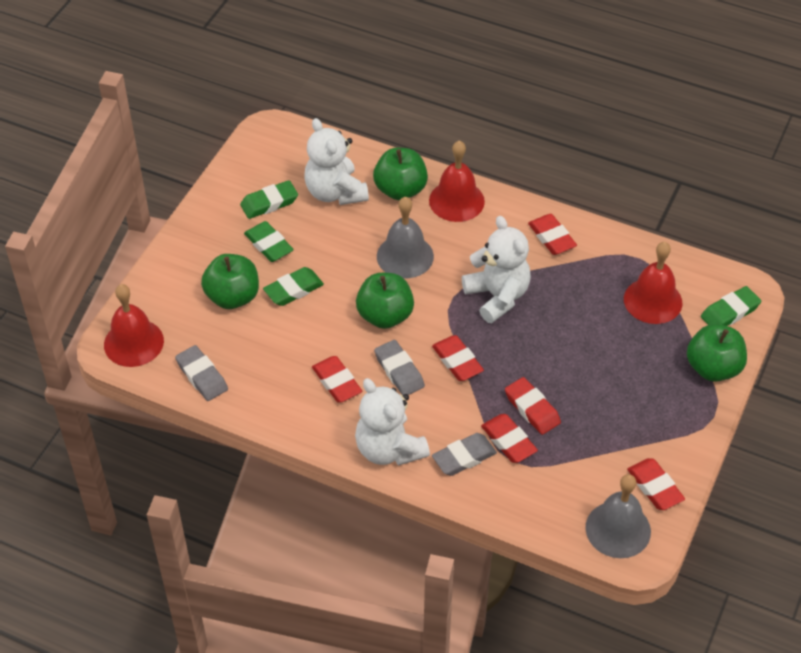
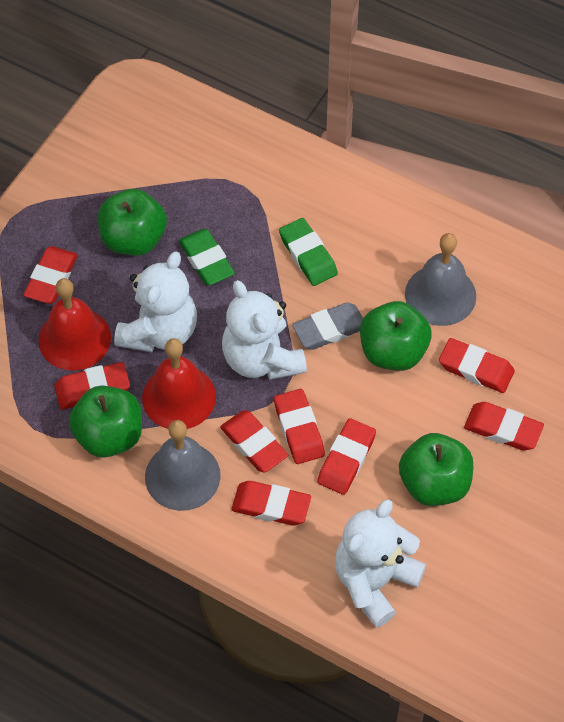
green eraser: [240,180,298,219] [244,221,294,262] [263,267,324,306] [701,286,761,326] = 4 -> [179,229,235,285] [279,218,338,286] = 2
grey eraser: [175,345,228,401] [374,340,425,396] [432,433,497,476] = 3 -> [292,302,363,350] = 1
red bell: [104,284,164,367] [429,141,485,222] [624,242,682,324] = 3 -> [39,278,111,371] [142,338,216,429] = 2
red eraser: [312,356,362,403] [432,335,484,381] [481,414,538,463] [505,377,561,435] [528,214,577,255] [627,458,685,510] = 6 -> [23,246,78,304] [54,362,130,410] [220,410,288,473] [231,481,311,526] [274,389,325,464] [317,418,376,495] [439,338,515,393] [464,402,544,451] = 8

